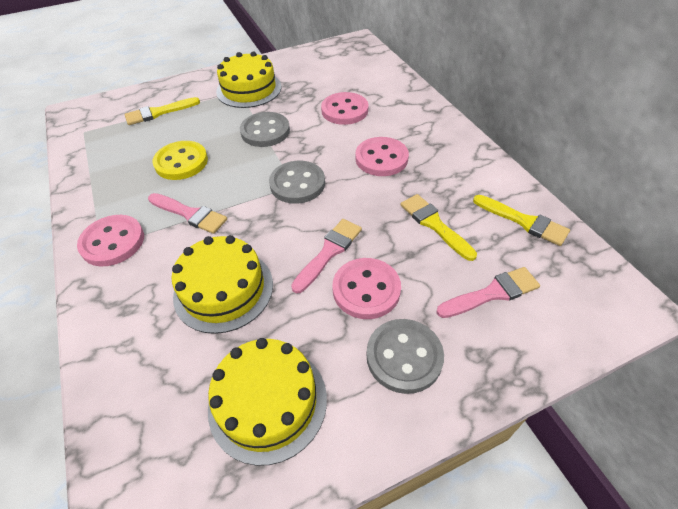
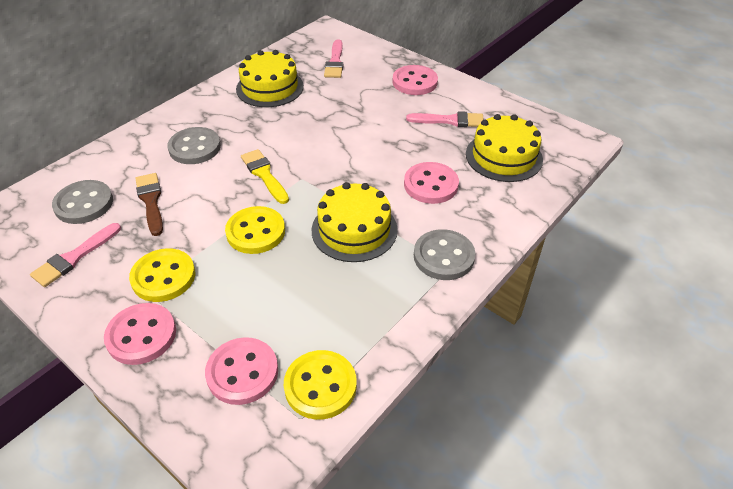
brown brush: none = 0 -> [135,173,163,236] = 1
yellow brush: [125,97,200,125] [400,194,477,261] [473,195,570,246] = 3 -> [241,149,289,204] = 1
yellow button: [153,141,208,180] = 1 -> [129,248,195,302] [225,206,285,254] [284,350,357,420] = 3

